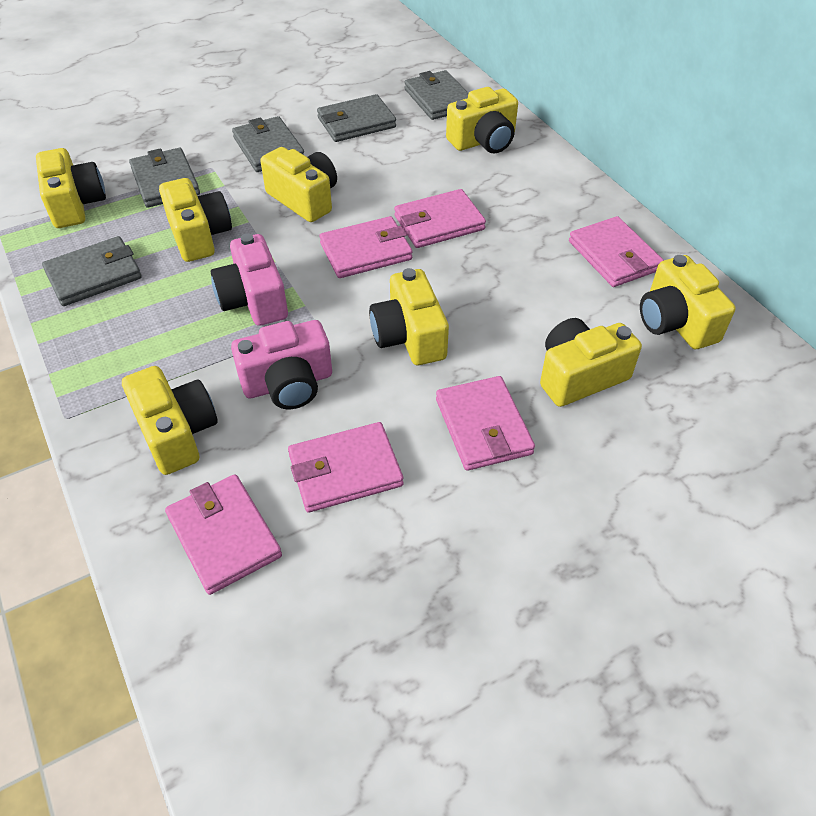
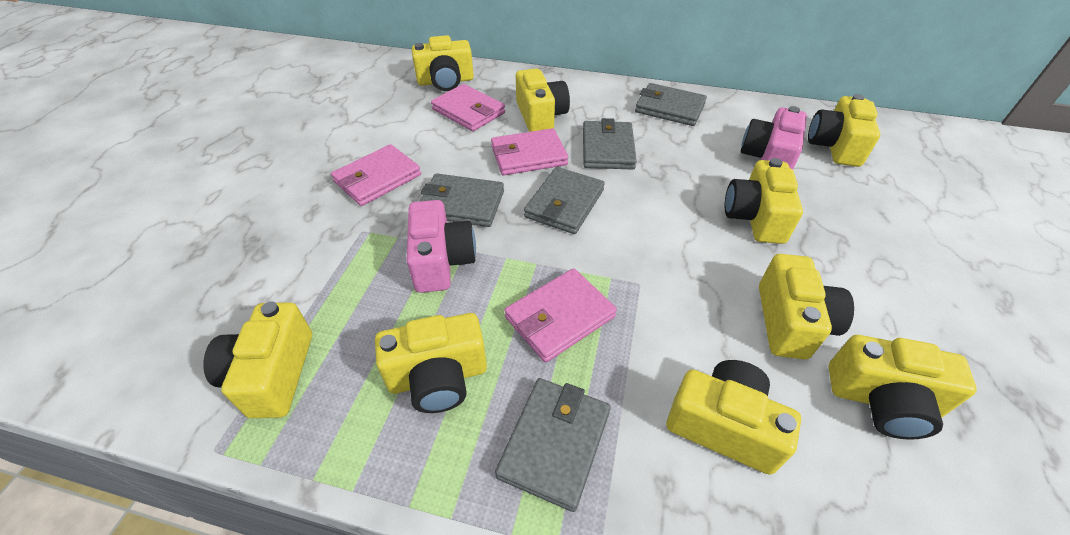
pink wallet: [165,474,282,595] [288,422,403,512] [319,216,412,278] [394,189,486,248] [436,376,535,471] [569,216,664,287] = 6 -> [331,144,421,206] [431,84,505,131] [491,128,568,175] [504,268,617,362] = 4
yellow camera: [36,148,106,228] [122,366,218,475] [159,178,232,262] [260,147,337,222] [369,268,449,365] [446,87,518,154] [540,318,642,407] [640,255,736,349] = 8 -> [203,301,312,418] [375,313,487,413] [412,35,474,91] [516,68,570,132] [667,360,801,475] [725,158,803,244] [759,254,854,360] [808,94,880,167] [829,335,977,440] = 9

